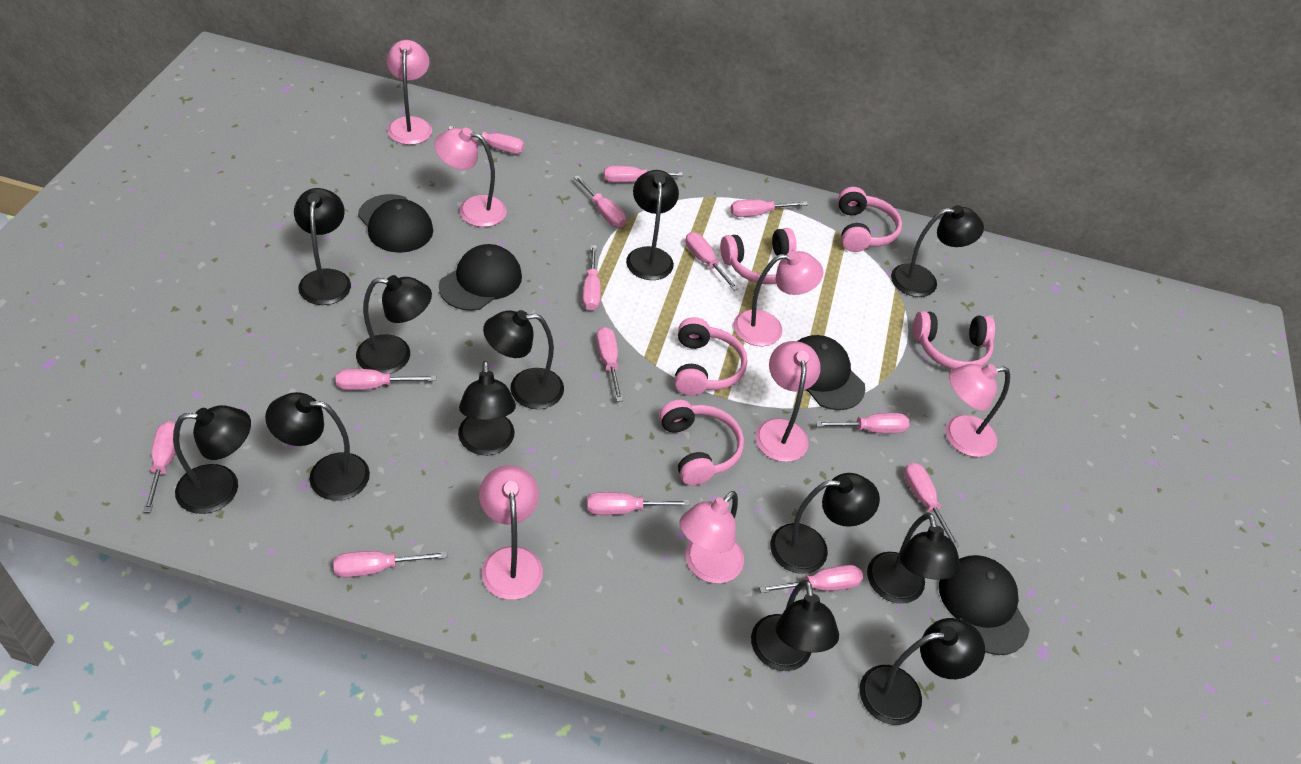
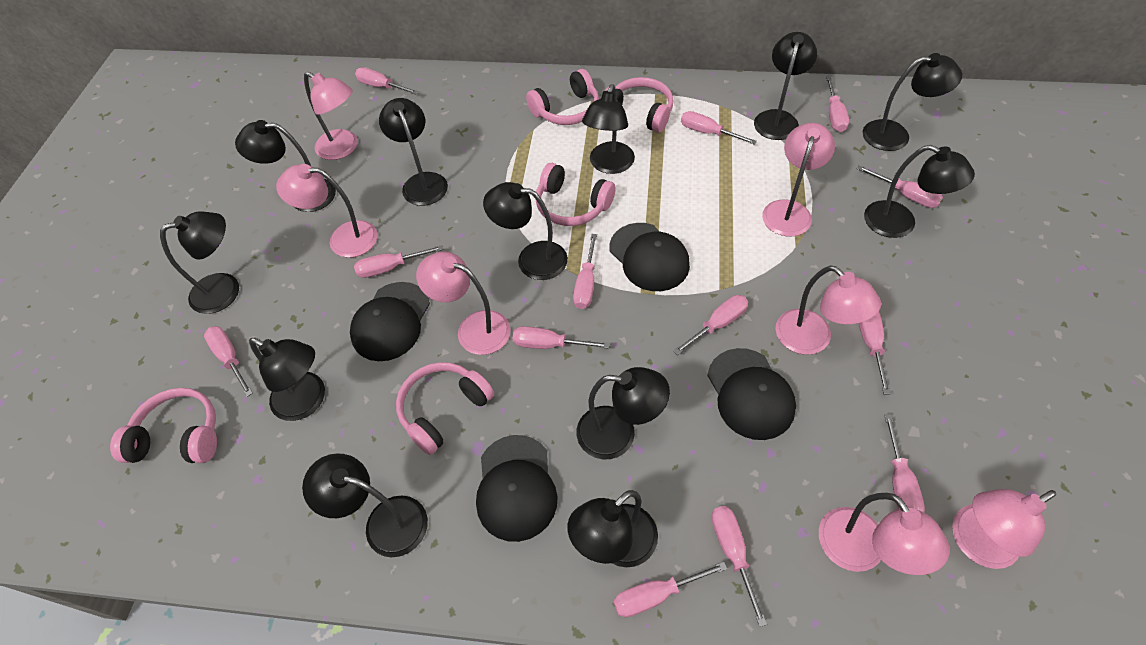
pink screwdriver: [143,421,180,512] [333,551,447,578] [336,369,436,390] [448,126,524,154] [574,175,626,228] [583,245,601,311] [587,492,690,515] [596,327,623,402] [604,166,683,182] [685,232,739,291] [730,199,808,217] [759,565,863,593] [816,413,910,434] [904,462,960,547] = 14 -> [204,326,253,397] [354,245,443,278] [355,68,418,95] [512,326,610,349] [573,234,597,309] [614,562,727,617] [673,295,748,355] [681,111,757,145] [712,506,767,627] [826,76,849,132] [857,165,943,208] [859,312,891,395] [884,414,925,512] = 13

